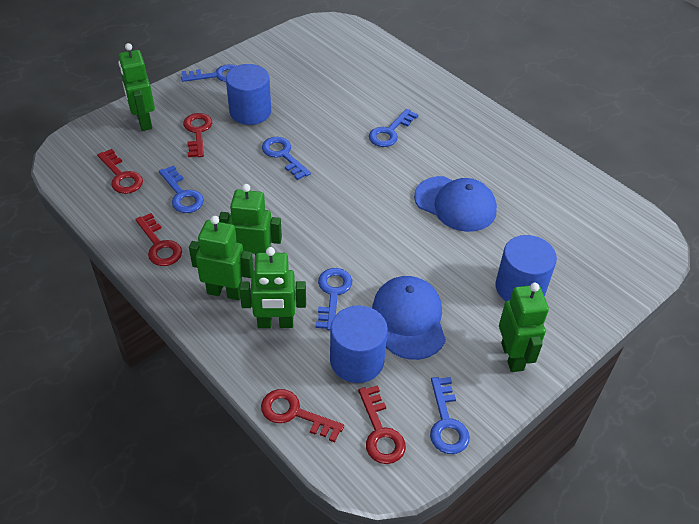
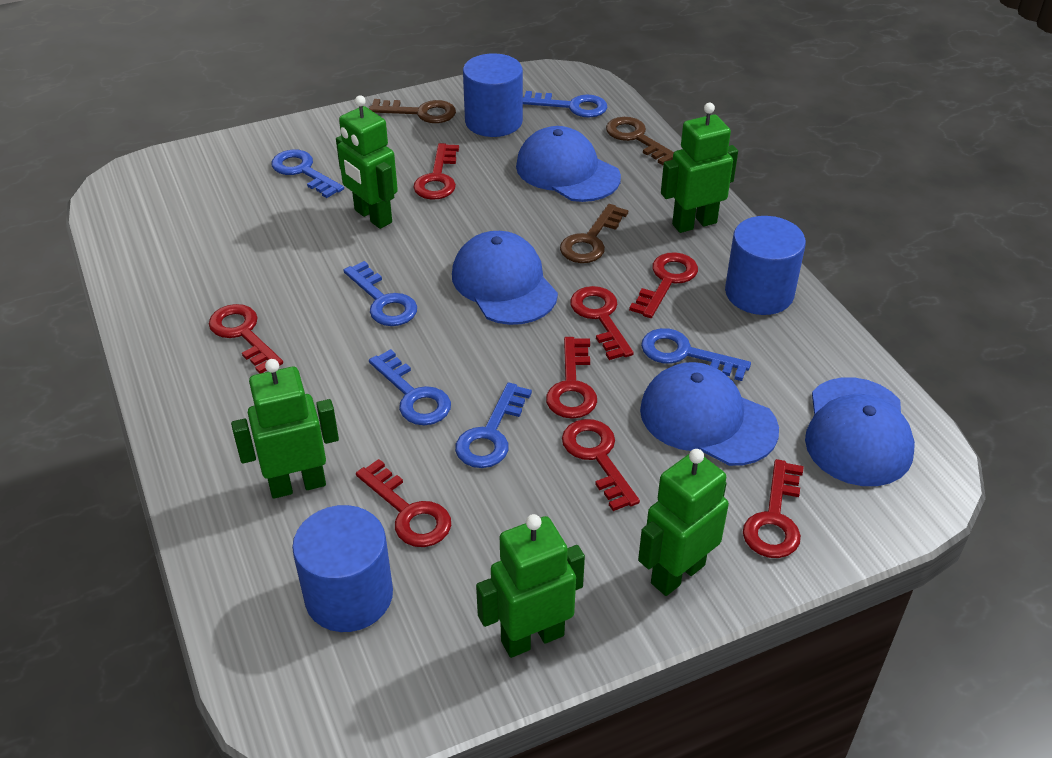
blue cap: [372,276,446,360] [414,176,497,232] = 2 -> [452,231,558,325] [516,126,621,202] [640,362,779,466] [805,377,915,486] = 4
brown key: none = 0 -> [369,99,456,123] [560,204,628,263] [606,117,674,165] = 3
red key: [97,149,143,194] [135,213,182,266] [183,113,212,157] [261,389,344,442] [358,385,406,464] = 5 -> [209,304,283,374] [356,459,451,547] [413,143,459,200] [546,337,597,419] [562,419,640,511] [570,286,634,360] [629,252,698,318] [743,459,804,558] = 8

